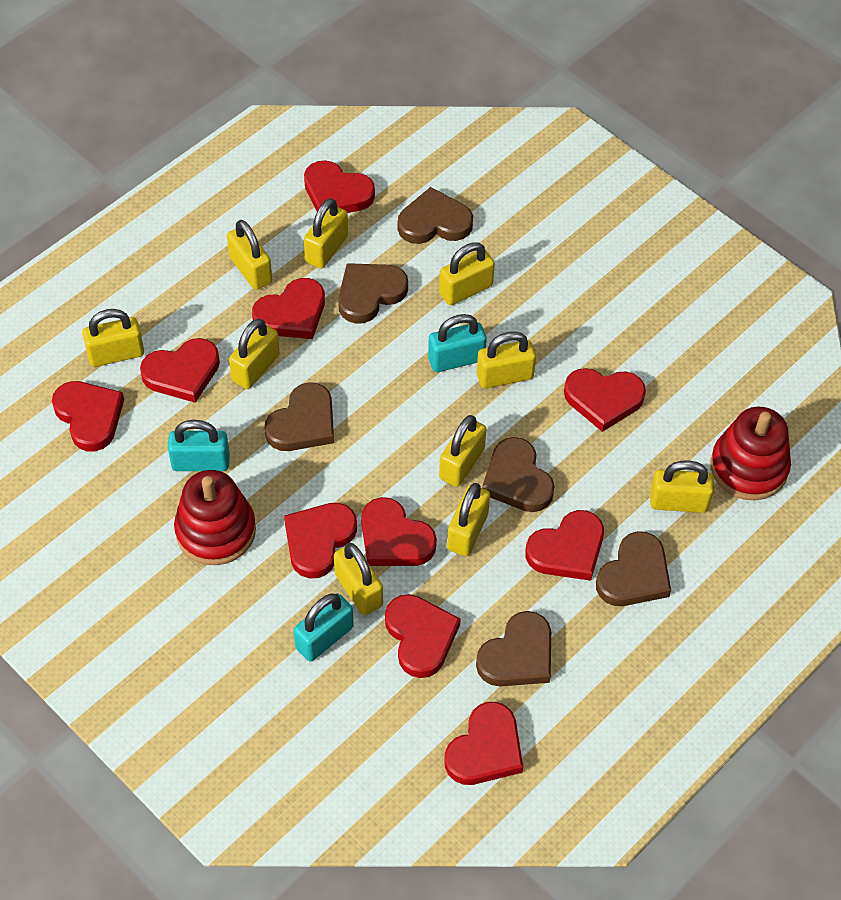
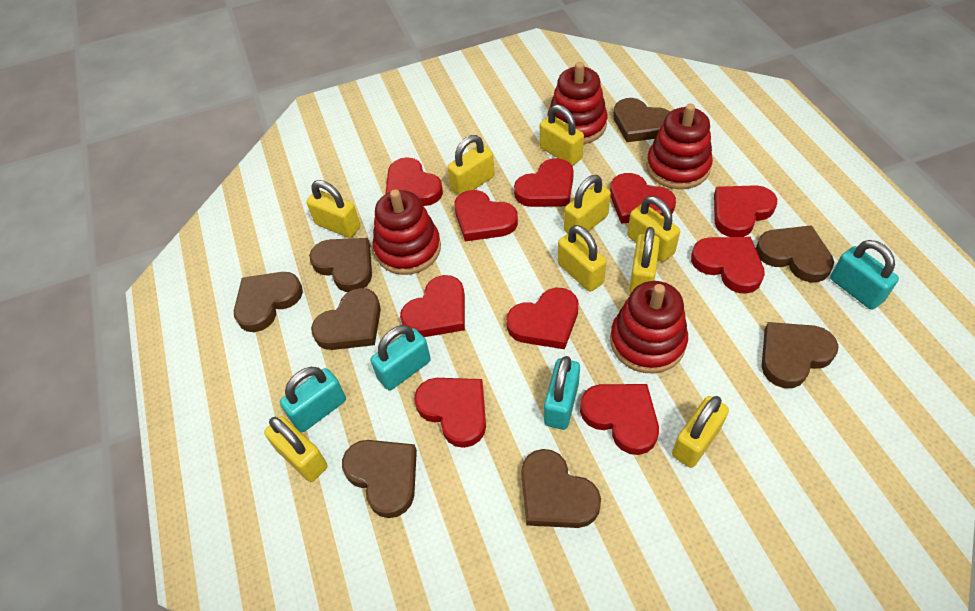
brown heart: [264,382,334,451] [338,263,408,324] [398,187,473,244] [476,611,551,686] [482,437,555,512] [596,531,671,606] = 6 -> [234,272,303,332] [309,238,372,292] [311,288,381,350] [342,440,417,518] [521,449,601,528] [613,98,670,142] [756,225,834,282] [762,322,839,388] = 8
red stacking toy: [174,470,256,565] [710,407,791,500] = 2 -> [373,189,441,275] [547,62,607,144] [610,281,688,374] [646,104,713,189] = 4
turquoise padlock: [168,420,230,471] [294,593,353,662] [428,314,487,372] = 3 -> [280,367,346,432] [370,325,431,390] [544,356,580,430] [830,240,899,310] = 4
yellow padlock: [82,309,144,367] [227,220,272,290] [229,319,280,389] [304,198,348,269] [334,543,383,615] [439,242,495,305] [439,415,486,487] [447,483,490,556] [477,331,536,388] [650,460,714,513] = 10 -> [264,416,327,482] [306,180,360,238] [447,135,495,195] [540,105,584,166] [558,225,607,292] [564,175,611,237] [627,196,680,262] [629,227,660,294] [672,396,729,468] = 9

